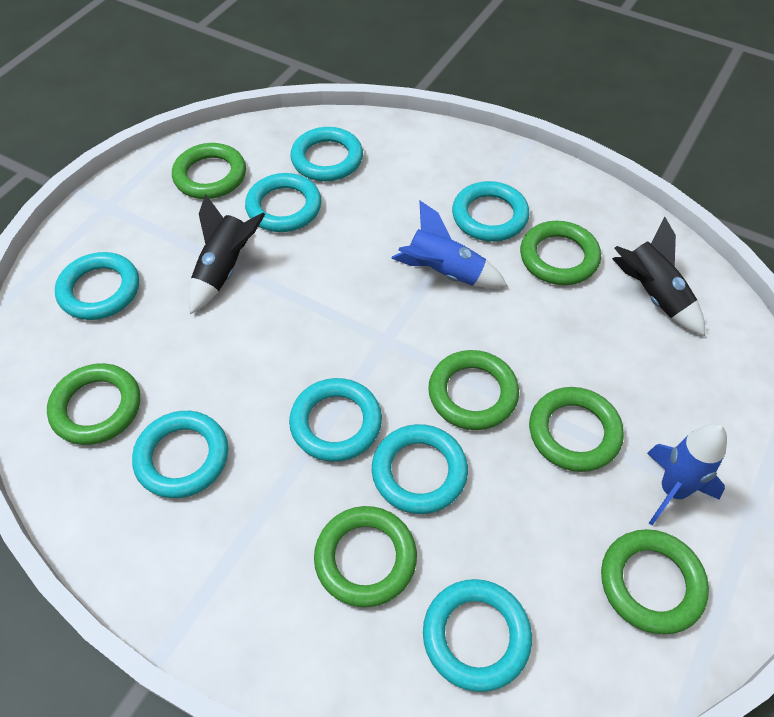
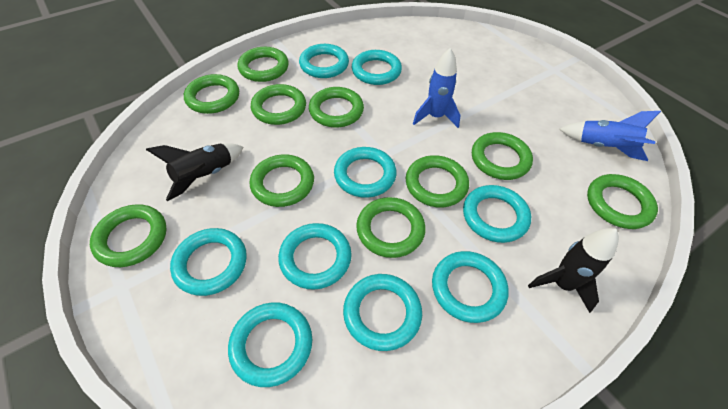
green ring: [47,363,140,445] [172,143,246,199] [314,506,417,607] [428,350,519,430] [520,221,601,285] [529,387,624,472] [601,529,709,634] = 7 -> [90,204,167,267] [184,74,239,114] [237,47,289,82] [249,154,314,207] [251,84,306,125] [309,87,364,128] [356,197,426,258] [406,155,469,207] [472,132,533,180] [587,174,658,229] = 10
turquoise ring: [55,252,139,320] [132,411,228,498] [245,173,321,232] [289,378,382,462] [290,127,363,181] [372,424,468,514] [423,579,532,692] [452,181,529,242] = 8 -> [170,228,247,296] [228,302,312,387] [278,223,352,290] [299,44,349,78] [334,147,397,198] [343,274,422,351] [352,50,402,85] [432,251,509,323] [463,185,531,243] = 9

